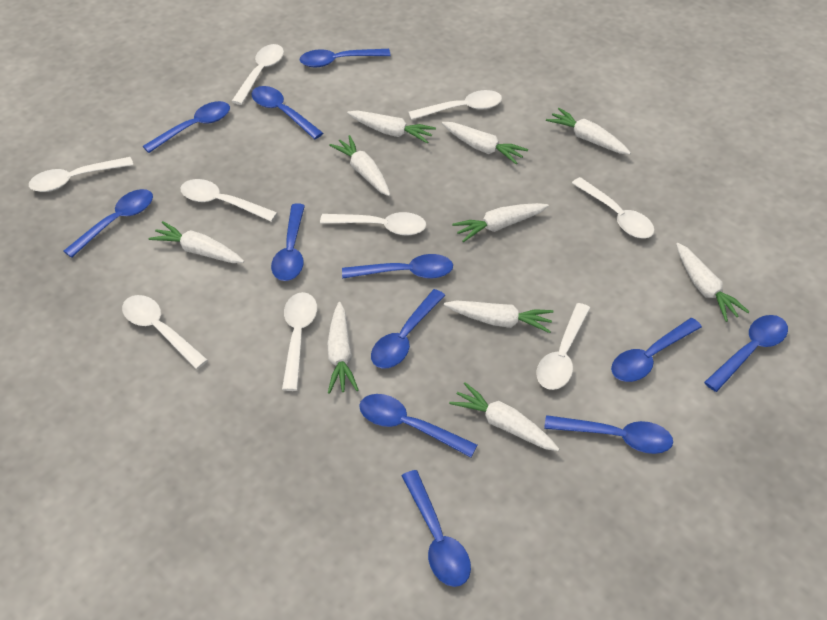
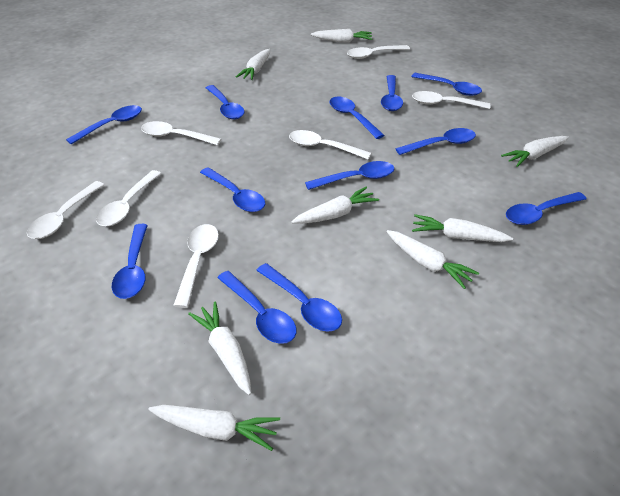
white carrot: [148,221,244,263] [327,302,358,394] [329,135,390,196] [347,110,436,143] [442,122,528,164] [444,301,553,333] [449,382,559,451] [452,203,549,242] [546,108,631,155] [676,243,749,322] = 10 -> [148,405,280,451] [188,302,251,395] [236,49,270,80] [291,187,379,224] [311,29,372,43] [386,230,479,289] [412,214,513,242] [501,136,569,167] = 8
white spoon: [29,157,133,192] [122,295,208,369] [180,179,277,222] [231,44,284,105] [282,292,317,391] [320,212,426,235] [408,90,502,120] [537,303,590,390] [572,177,655,238] = 9 -> [27,181,104,239] [96,170,162,226] [141,121,221,145] [173,224,219,308] [289,130,371,159] [347,45,410,59] [412,91,490,109] = 7

